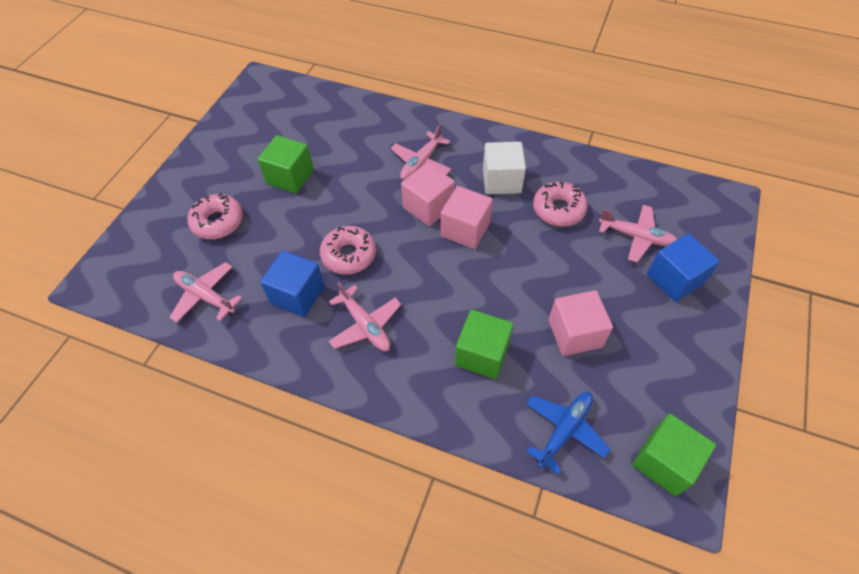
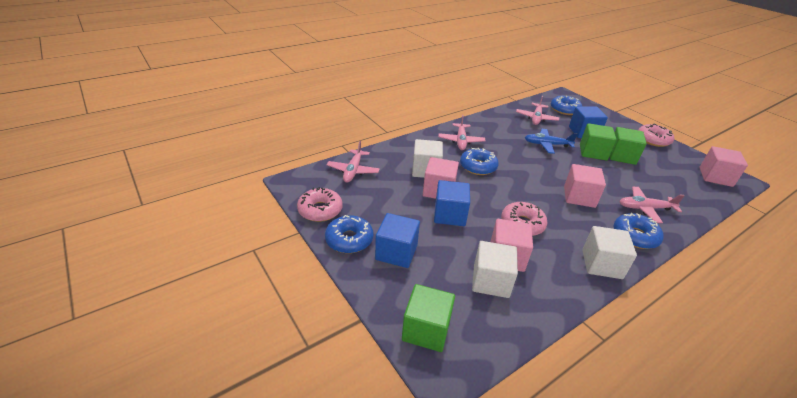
blue cube: [260,251,325,317] [647,233,720,302] = 2 -> [375,213,420,268] [434,180,470,226] [569,106,608,138] = 3
blue donut: none = 0 -> [325,215,373,253] [460,148,499,175] [551,96,582,115] [614,213,664,249] = 4
pink cube: [401,163,455,226] [441,186,493,249] [548,290,613,356] = 3 -> [423,157,459,199] [490,219,533,272] [564,164,606,208] [699,146,748,187] = 4
white cube: [483,142,526,194] = 1 -> [412,139,443,178] [472,241,518,298] [582,226,637,279] = 3

